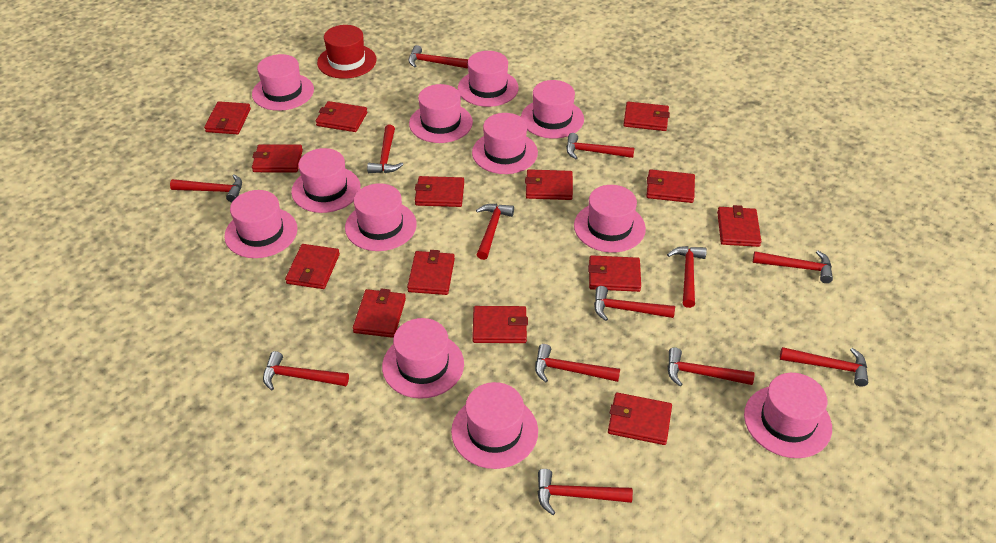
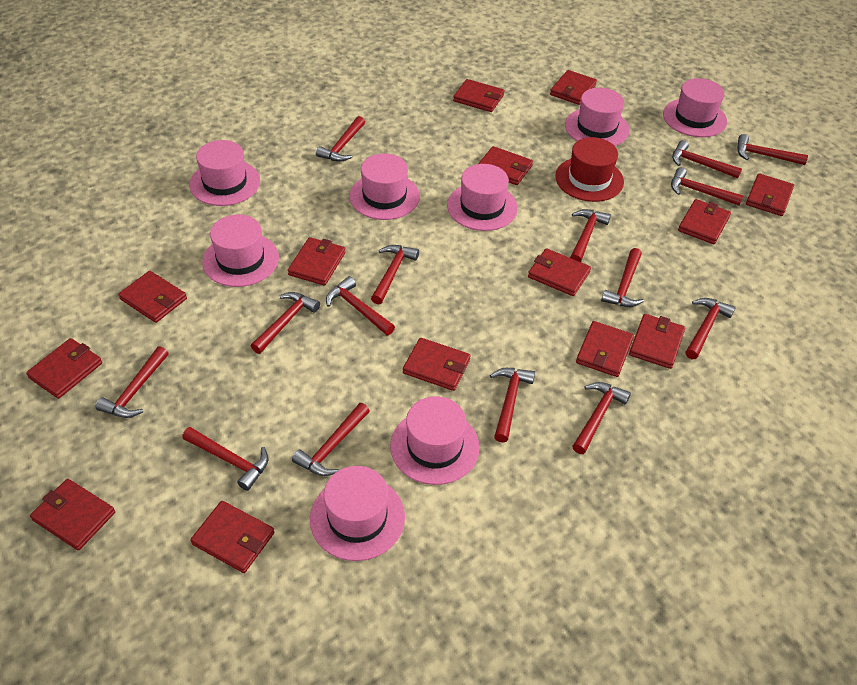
pink hat: [224,190,298,258] [252,54,314,111] [291,148,361,213] [345,183,417,251] [382,318,464,399] [409,84,473,143] [451,382,538,469] [458,51,519,107] [472,113,538,174] [521,80,584,139] [574,185,646,253] [744,373,832,458] = 12 -> [189,140,260,206] [202,214,279,287] [310,466,405,561] [349,153,420,220] [390,396,480,485] [447,164,518,231] [565,88,629,146] [663,78,727,137] = 8
red hammer: [170,174,242,202] [263,351,349,390] [367,125,403,173] [408,45,469,69] [476,204,514,260] [535,344,620,383] [537,469,633,515] [566,133,634,159] [594,286,675,321] [667,246,707,308] [667,347,755,387] [753,251,833,283] [780,347,868,387] = 13 -> [96,346,168,418] [182,427,268,491] [251,292,320,354] [292,403,369,476] [316,116,365,162] [326,276,395,335] [371,245,419,305] [490,368,535,443] [570,209,611,262] [572,382,631,454] [601,248,644,307] [671,167,744,206] [672,140,742,178] [685,298,736,359] [737,134,808,165] = 15

